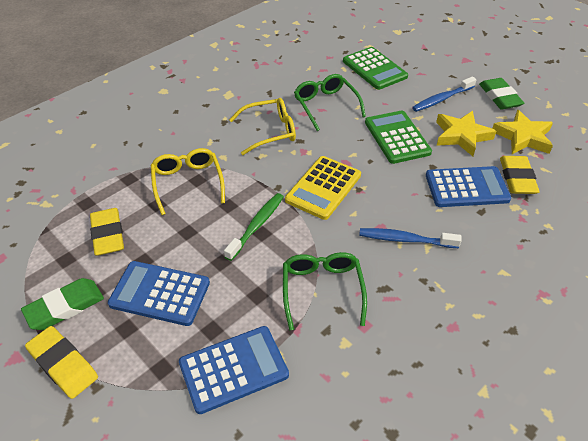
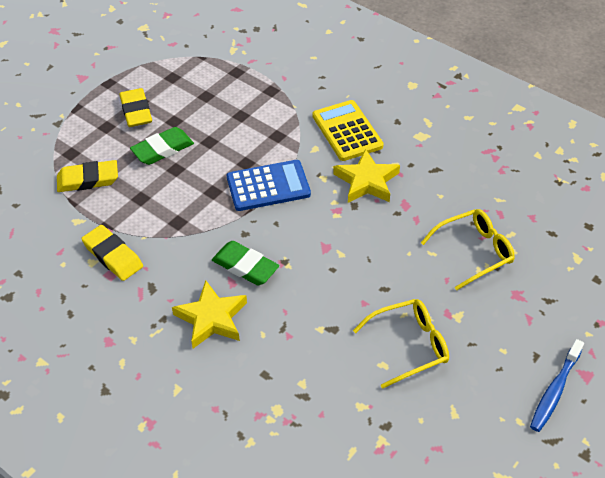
blue calculator: [108,261,210,326] [179,326,289,414] [426,166,511,207] = 3 -> [227,160,311,211] = 1
blue toothbrush: [359,228,462,248] [412,77,476,112] = 2 -> [530,339,584,432] = 1
green calculator: [343,47,408,90] [365,111,432,164] = 2 -> none = 0
green glasses: [283,252,367,330] [294,74,366,131] = 2 -> none = 0
green toothbrush: [224,193,284,261] = 1 -> none = 0

